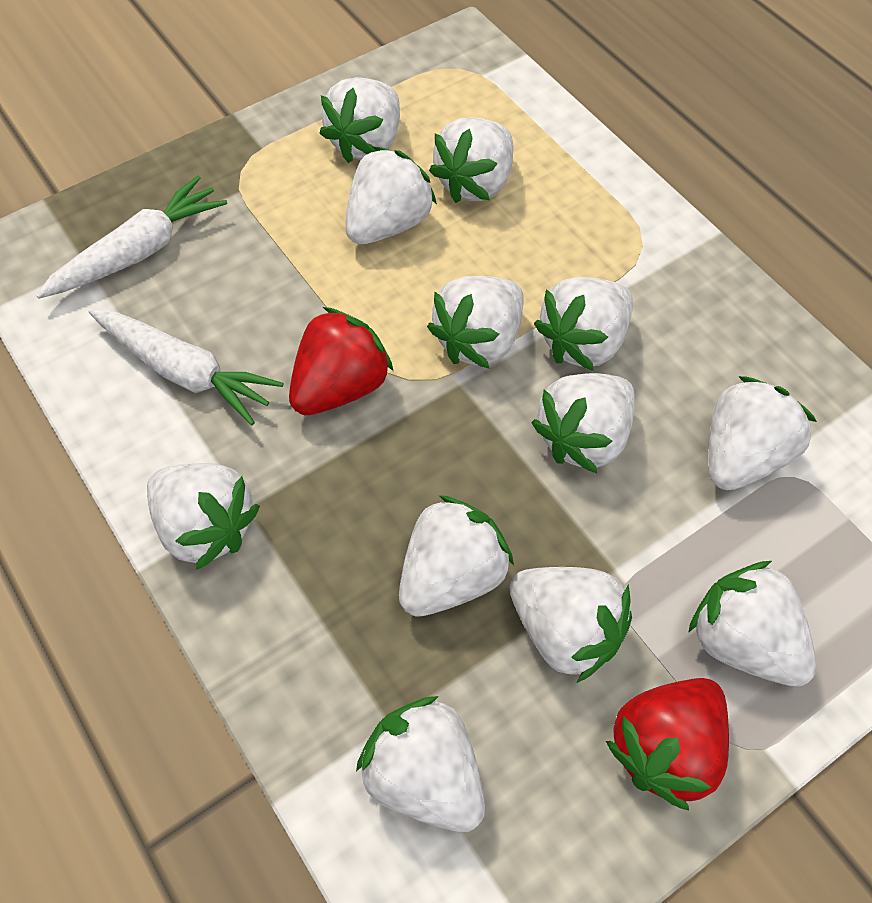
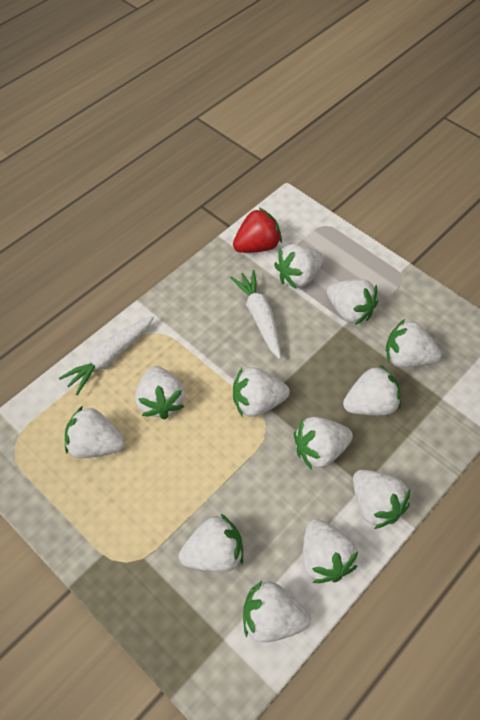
red strawberry: [289,307,394,415] [606,678,729,811] = 2 -> [233,208,282,253] = 1

